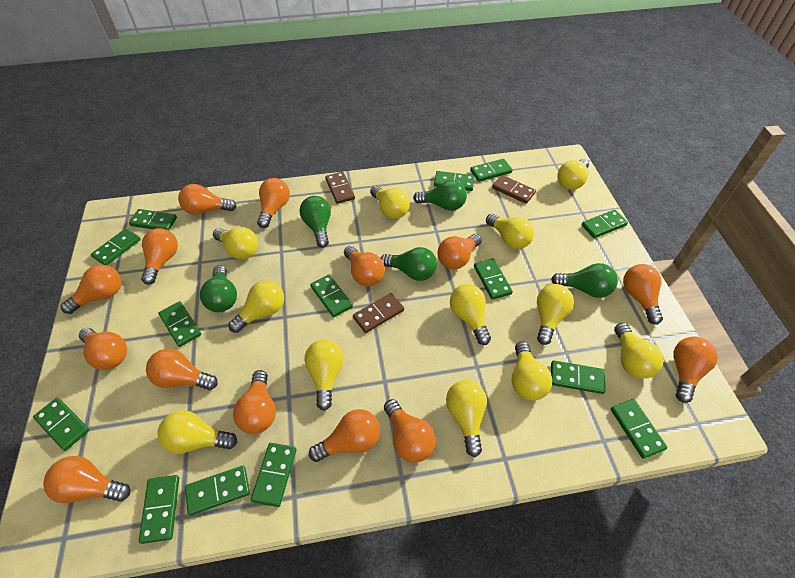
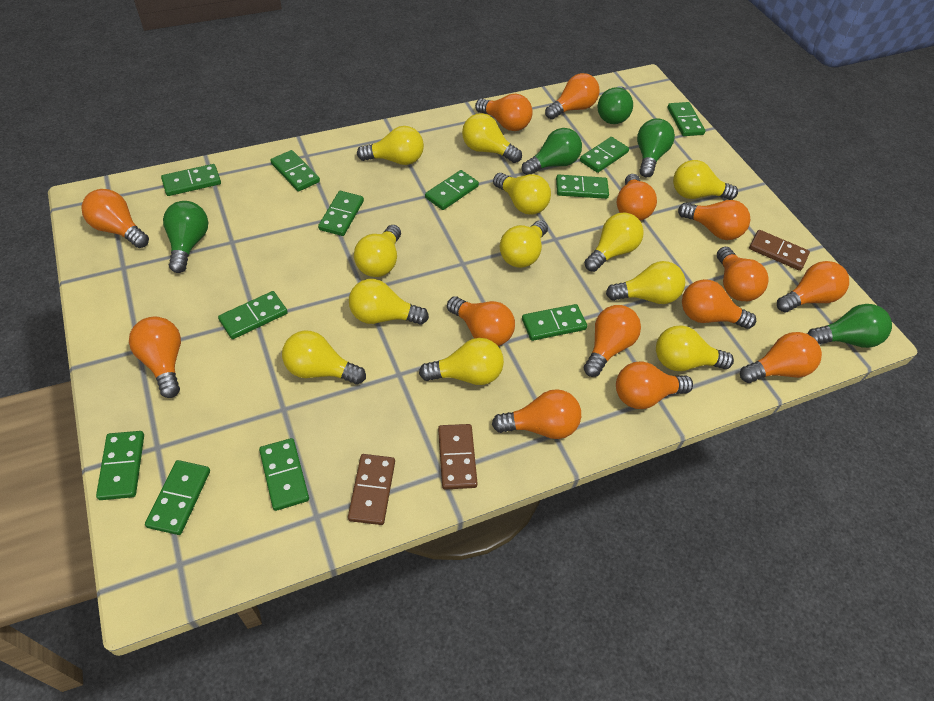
green domino: [33,398,89,451] [91,228,141,265] [129,209,177,231] [139,475,179,544] [158,301,201,347] [185,466,250,515] [251,443,297,507] [310,274,353,317] [434,171,475,191] [470,159,512,182] [474,258,513,300] [551,361,606,394] [581,210,628,238] [611,399,667,459] = 14 -> [96,431,144,500] [145,460,210,535] [161,164,221,196] [218,291,288,339] [259,438,309,511] [270,150,320,192] [318,191,364,236] [425,170,479,210] [522,304,587,341] [556,175,609,199] [580,137,629,173] [667,102,705,136] = 12

